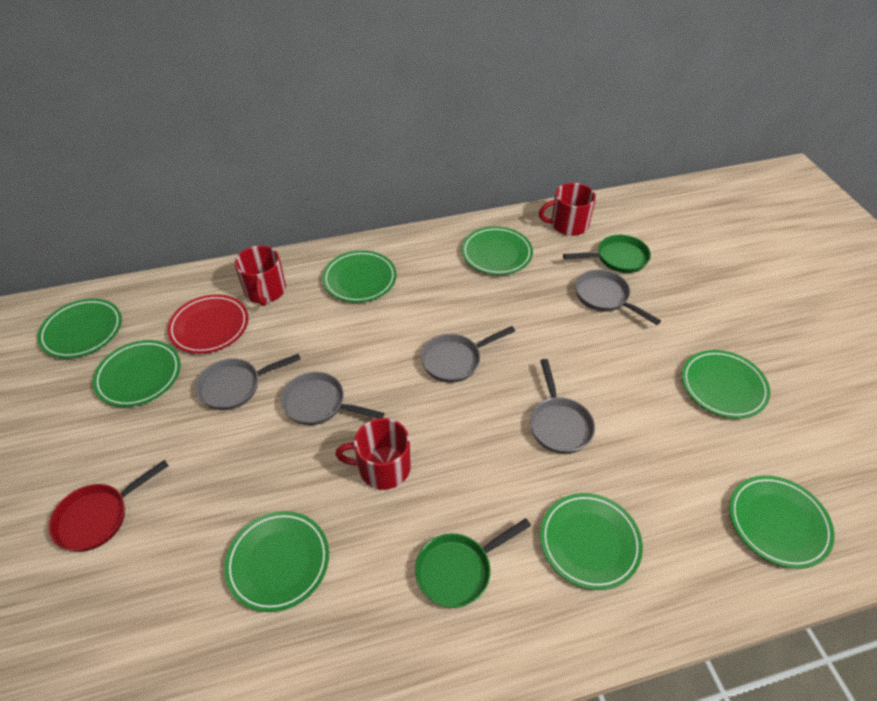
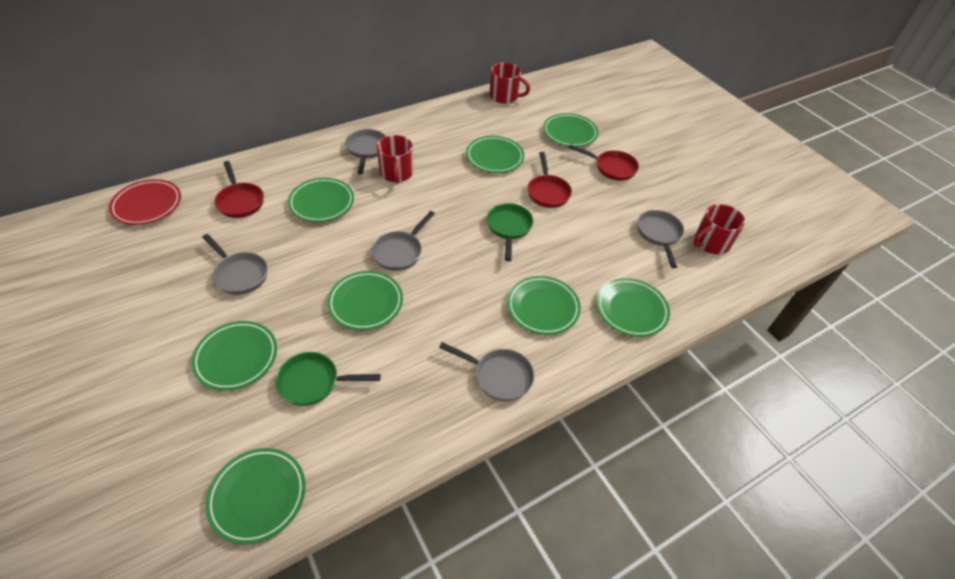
red pan: [49,460,169,552] = 1 -> [215,161,264,218] [527,152,572,208] [568,144,639,181] = 3

